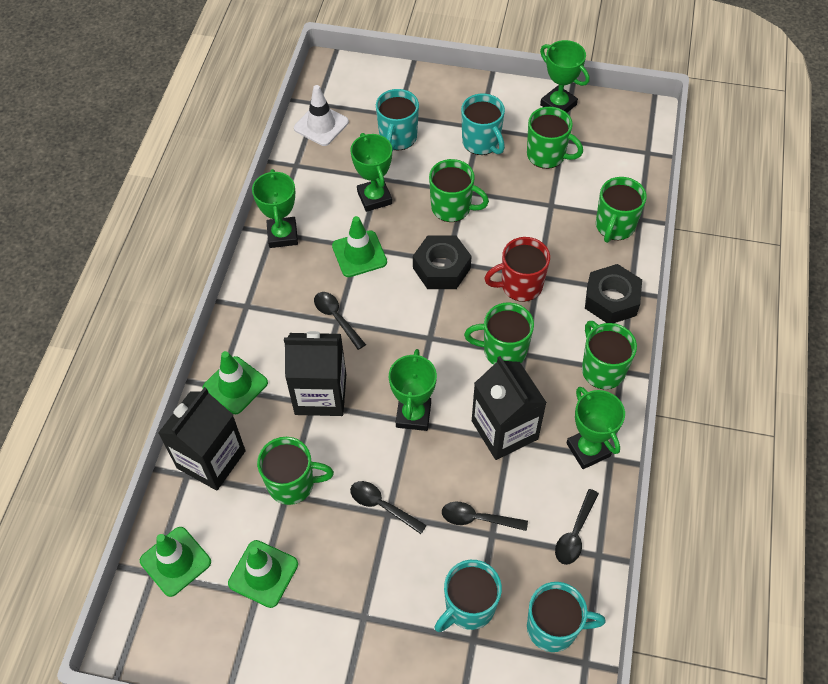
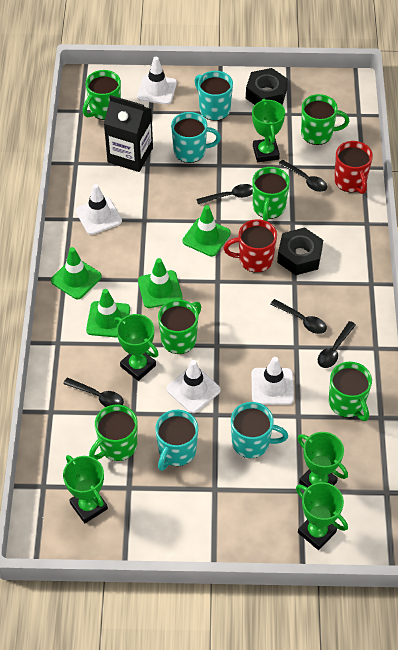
black carton: [158,387,246,491] [284,331,346,416] [472,356,547,460] = 3 -> [104,95,153,172] = 1
black spoon: [314,292,366,350] [350,481,427,534] [442,502,528,531] [555,489,599,565] = 4 -> [63,378,124,407] [197,184,253,205] [270,299,327,334] [278,160,327,192] [318,321,356,368] = 5
red mug: [484,237,550,302] = 1 -> [224,219,277,273] [334,141,373,194] = 2
white traffic cone: [294,85,349,146] = 1 -> [76,184,122,235] [137,57,177,104] [167,360,221,413] [251,357,294,405] = 4

